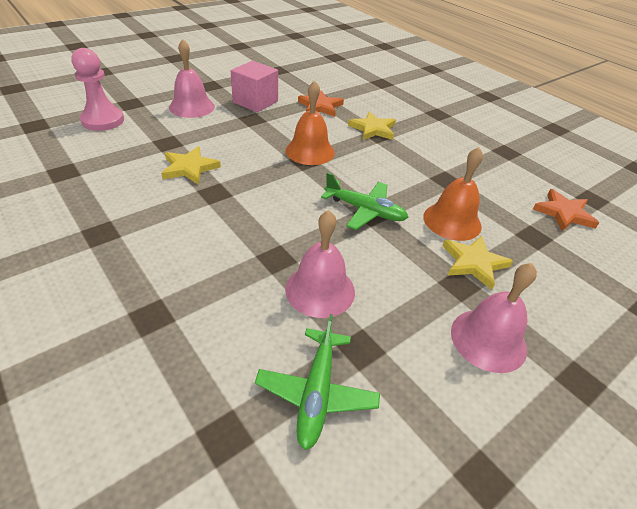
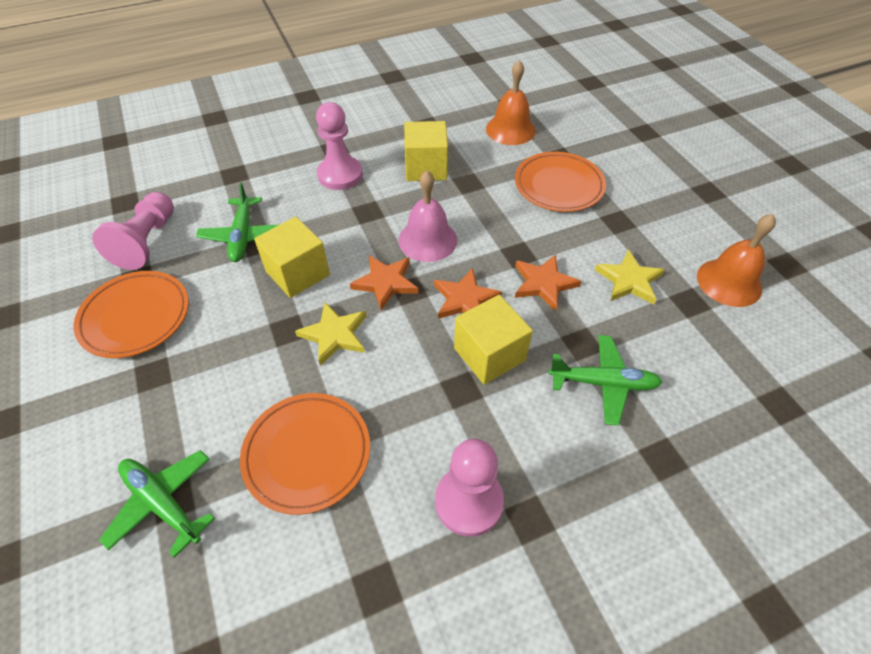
green plane: [255,314,380,450] [321,172,409,230] = 2 -> [99,450,215,558] [196,182,280,262] [548,335,662,426] = 3
orange plate: none = 0 -> [73,271,189,358] [240,393,370,515] [515,152,606,212] = 3
orange star: [298,91,344,117] [533,189,599,231] = 2 -> [350,255,418,310] [434,268,502,319] [515,254,581,311] = 3
pink bell: [169,39,215,118] [285,210,355,318] [451,263,537,373] = 3 -> [398,170,457,262] = 1
pink cube: [231,61,278,112] = 1 -> none = 0
pink pawn: [71,48,124,131] = 1 -> [92,192,174,270] [316,102,363,190] [435,439,504,537] = 3
yellow cube: none = 0 -> [254,217,330,298] [404,121,448,181] [454,295,533,385] = 3
yellow star: [161,146,221,185] [348,111,396,140] [442,236,513,290] = 3 -> [295,302,366,366] [595,249,665,305] = 2

